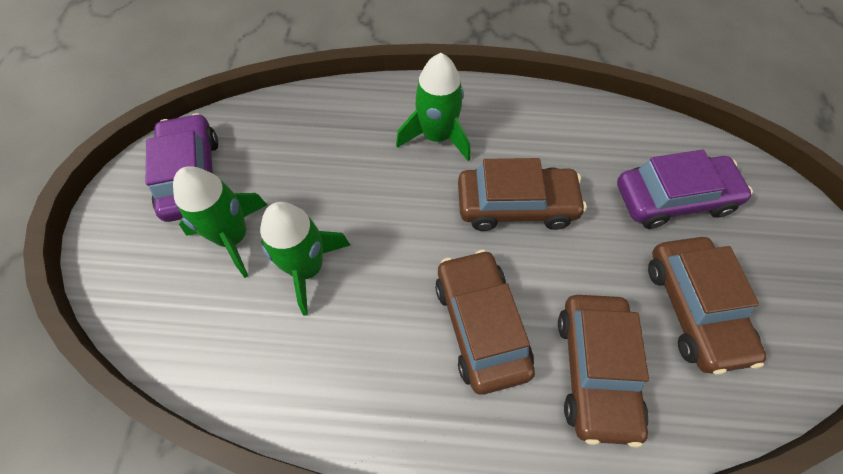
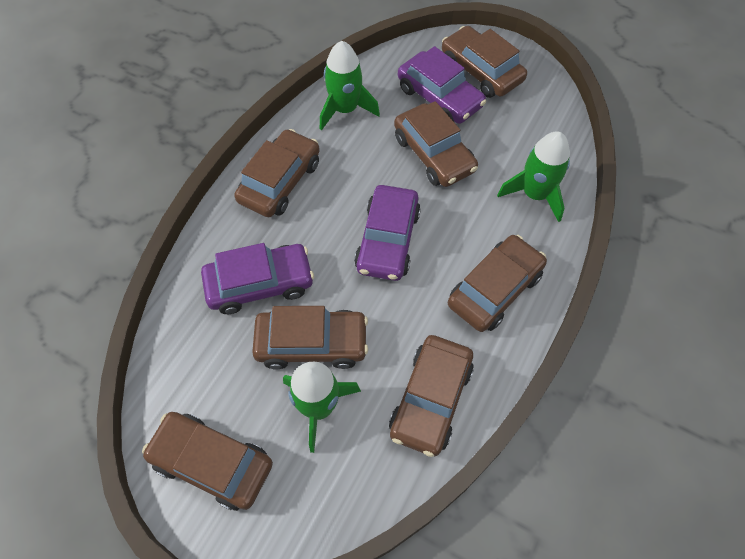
brown car: [435,250,535,395] [458,158,587,231] [558,295,649,448] [648,237,767,375] = 4 -> [142,412,273,511] [234,129,320,217] [252,306,368,370] [389,335,474,457] [394,101,478,187] [442,26,527,98] [448,235,547,332] = 7
purple car: [146,113,218,222] [617,150,753,229] = 2 -> [201,243,314,314] [354,185,421,281] [398,46,486,124] = 3

